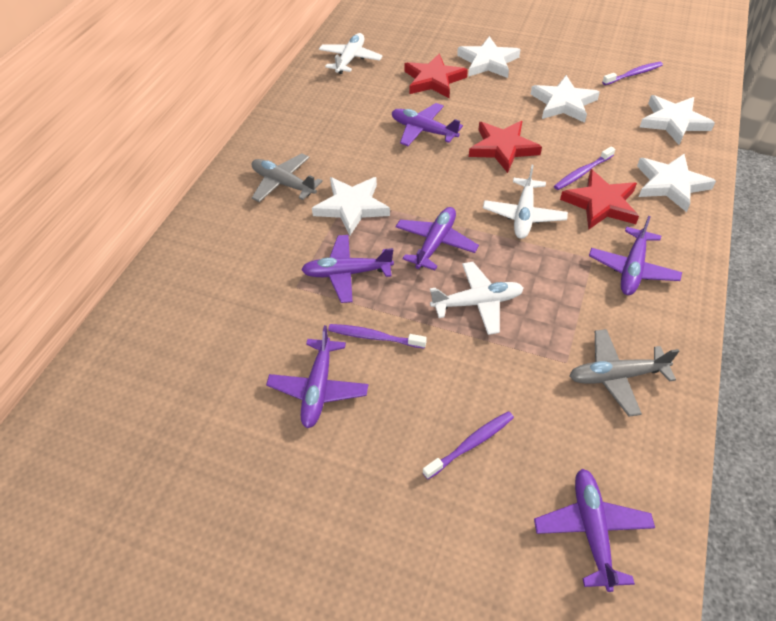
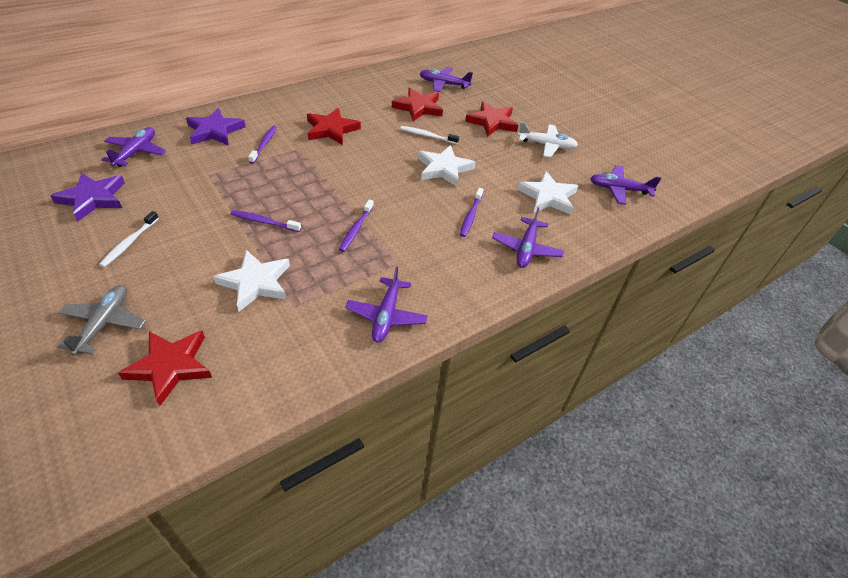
grey plane: [252,153,323,202] [569,329,679,417] = 2 -> [57,285,146,356] = 1
purple plane: [266,325,368,428] [301,235,394,303] [392,103,463,146] [396,207,479,270] [534,469,655,592] [589,216,682,295] = 6 -> [101,127,166,167] [345,266,428,343] [419,67,473,92] [492,207,564,268] [590,165,661,205] = 5
purple star: none = 0 -> [51,173,125,222] [186,108,245,146] = 2
red star: [404,54,468,98] [469,121,542,173] [560,169,639,230] = 3 -> [118,330,212,406] [307,108,361,145] [392,88,443,121] [465,102,518,137] = 4
white plane: [319,33,383,74] [430,262,524,335] [483,165,568,239] = 3 -> [518,122,578,158] = 1
white star: [312,177,390,236] [457,36,521,78] [531,75,600,123] [637,154,716,212] [640,95,715,145] = 5 -> [213,250,290,311] [418,145,476,187] [517,171,578,215] = 3
white toothbrush: none = 0 -> [99,211,159,267] [400,126,459,144] = 2

